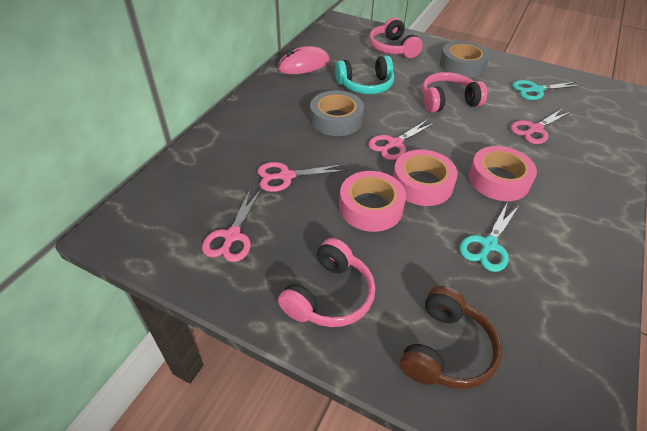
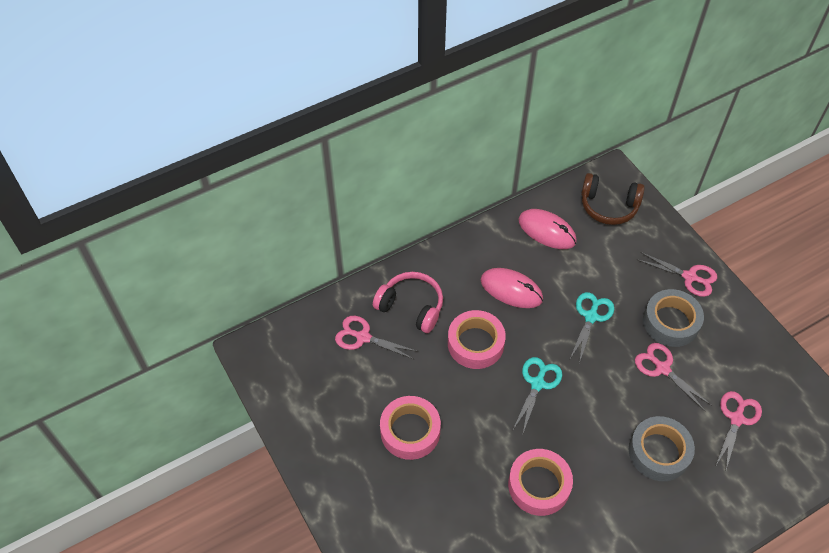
pink headphones: [278,238,375,327] [369,18,423,58] [422,72,487,113] = 3 -> [373,272,443,333] = 1
pink mouse: [278,46,330,74] = 1 -> [481,268,543,308] [518,209,577,249] = 2
turquoise headphones: [335,56,394,94] = 1 -> none = 0

